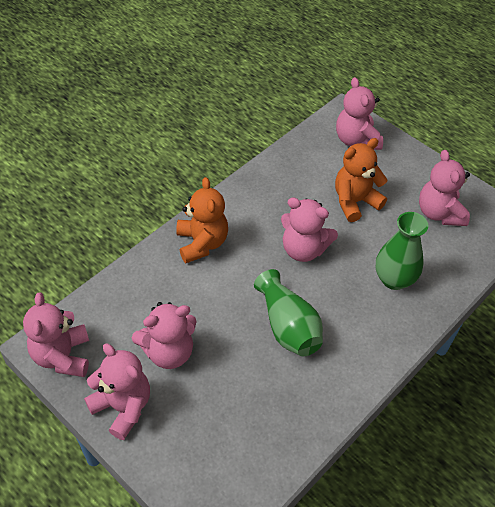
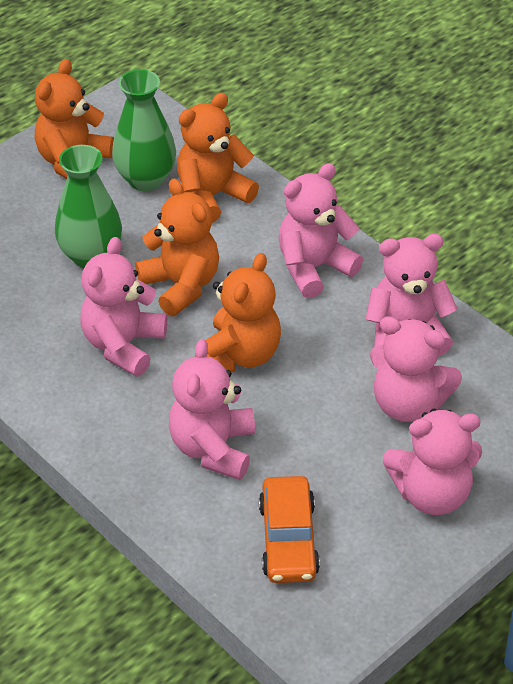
orange car: none = 0 -> [259,476,320,583] = 1
orange teddy bear: [176,177,228,263] [335,138,388,222] = 2 -> [35,59,114,179] [135,178,219,316] [177,93,259,223] [205,253,281,372] = 4

